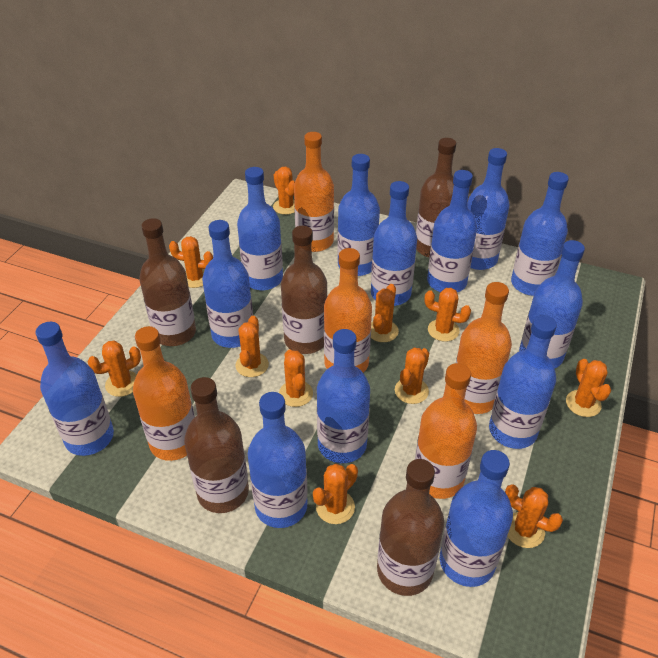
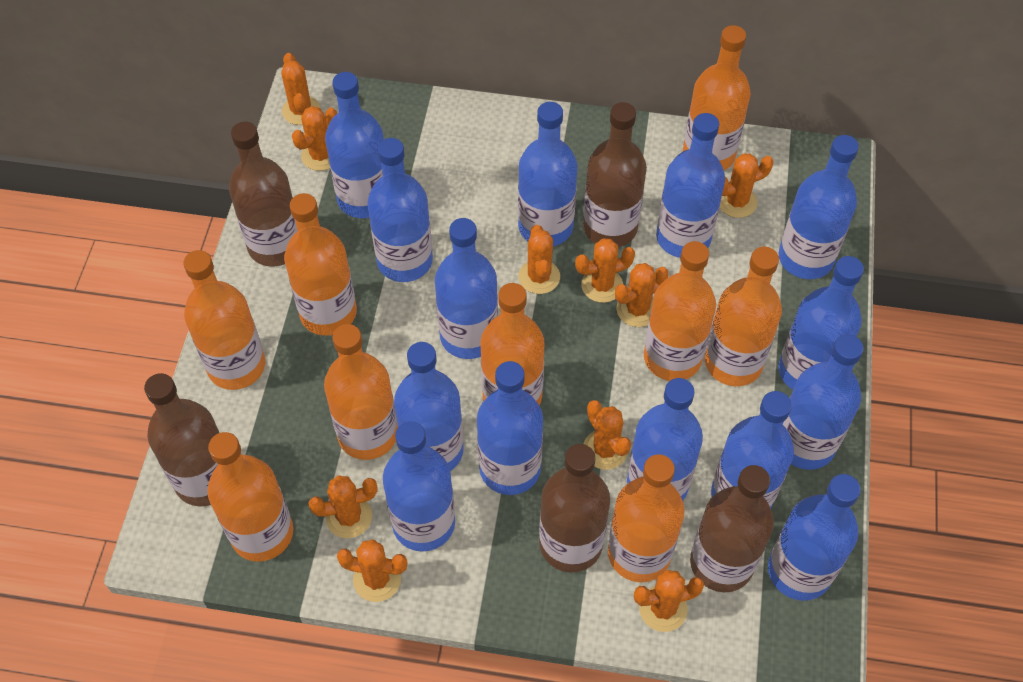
blue bottle: [35,322,114,456] [202,220,253,348] [237,167,283,290] [248,392,308,528] [317,329,370,463] [337,154,380,276] [371,181,417,306] [427,170,477,292] [440,450,513,587] [467,148,510,270] [489,315,557,449] [511,172,569,296] [519,240,585,368] = 13 -> [325,72,384,218] [367,138,433,282] [383,421,455,552] [394,342,464,471] [435,218,498,359] [477,361,543,495] [518,102,577,246] [627,378,703,501] [656,113,725,258] [711,391,794,508] [768,474,861,601] [778,256,864,390] [779,135,859,279] [783,334,863,470] = 14
orange bottle: [133,326,195,461] [294,132,334,252] [324,248,372,373] [415,363,477,499] [456,282,512,414] = 5 -> [183,250,265,390] [207,432,293,561] [284,193,357,336] [324,324,398,460] [480,283,545,405] [608,454,685,582] [644,241,716,381] [683,25,751,170] [705,247,782,386] = 9
orange cactus: [88,341,141,397] [169,236,213,288] [235,316,269,377] [273,167,295,215] [279,349,313,407] [313,464,358,524] [371,284,399,342] [395,347,429,404] [424,288,471,342] [505,484,563,548] [566,359,611,417] = 11 -> [281,53,320,125] [292,106,337,171] [308,475,378,538] [337,539,408,602] [519,225,560,294] [575,238,635,303] [583,400,631,470] [615,263,669,327] [634,570,704,632] [720,153,774,218] = 10

